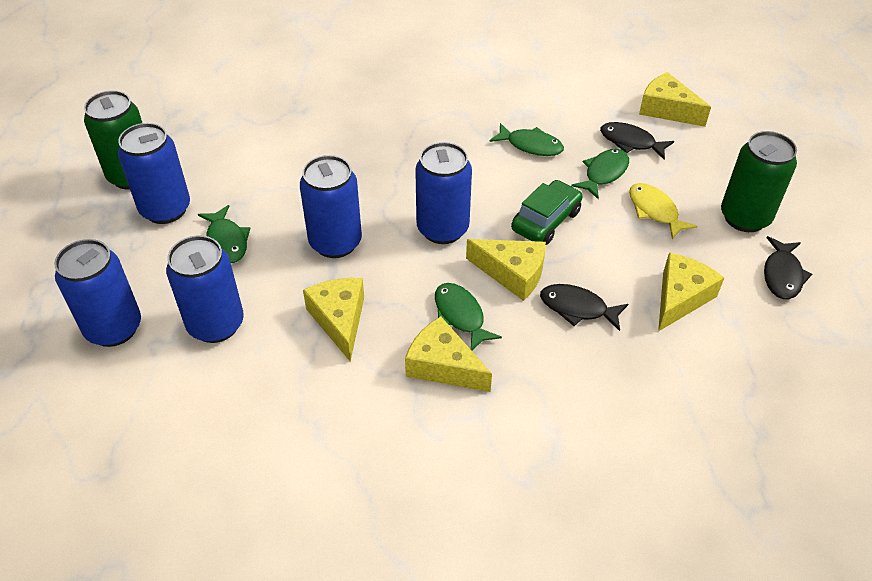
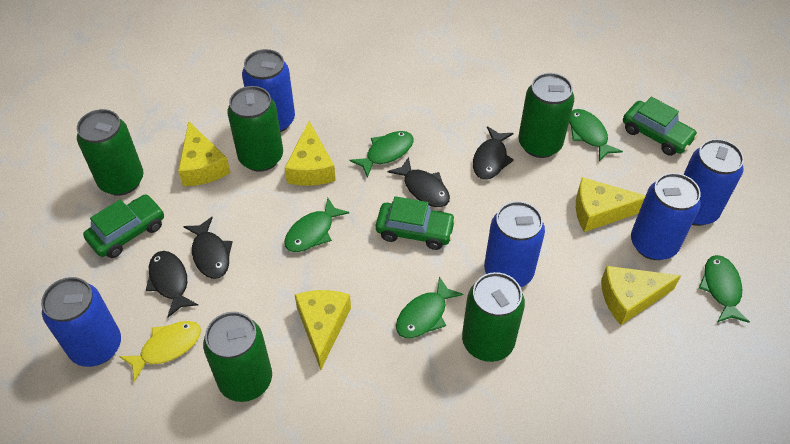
black fish: [540,284,628,331] [600,122,674,160] [764,236,812,299] = 3 -> [146,251,198,317] [183,217,233,279] [388,157,450,207] [473,126,514,180] = 4
green can: [84,90,142,190] [721,131,797,232] = 2 -> [77,109,143,196] [203,312,272,402] [227,86,283,172] [462,272,525,362] [518,73,574,158] = 5
green car: [511,180,583,245] = 1 -> [83,194,164,258] [376,196,456,250] [623,97,698,156] = 3
green fish: [198,205,251,263] [435,283,502,351] [489,123,564,156] [571,149,629,199] = 4 -> [284,198,349,252] [350,131,413,178] [396,276,463,338] [569,109,623,161] [699,255,750,323] = 5

